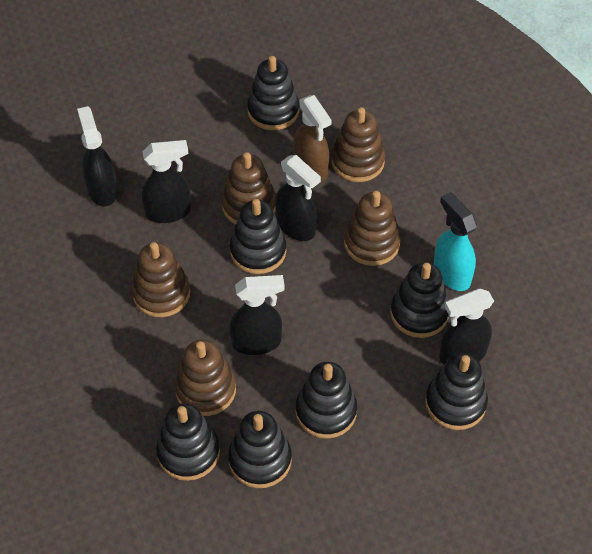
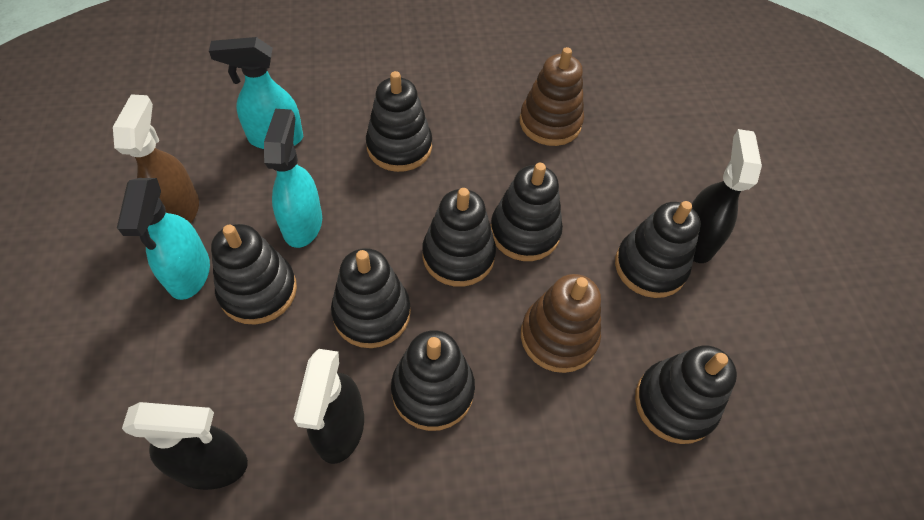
black spray bottle: [77,106,118,206] [141,140,191,223] [229,275,285,355] [275,155,321,241] [439,288,494,365] = 5 -> [122,402,248,490] [294,349,364,464] [692,129,762,263] = 3
black stacking toy: [156,403,220,481] [228,411,292,488] [230,199,286,274] [247,56,299,130] [295,362,357,439] [390,262,449,338] [425,353,488,430] = 7 -> [211,224,297,325] [331,248,411,348] [366,71,432,172] [391,330,475,431] [422,188,496,287] [490,163,563,261] [615,201,701,298] [635,345,737,444] = 8
brown stacking toy: [132,242,190,317] [175,340,236,416] [222,152,276,225] [331,107,385,182] [344,191,401,266] = 5 -> [520,47,584,146] [521,274,601,373] = 2
turquoise spray bottle: [434,192,477,291] = 1 -> [117,178,210,300] [209,37,303,149] [264,109,322,248] = 3

